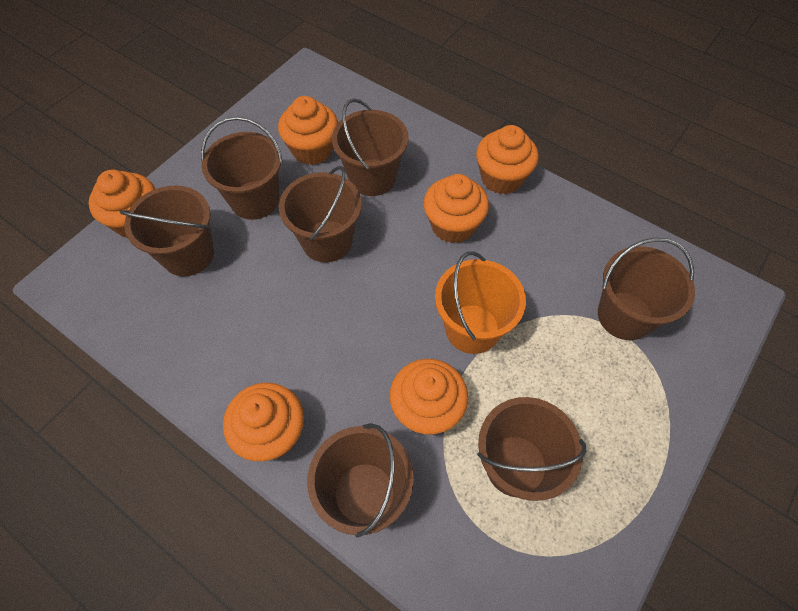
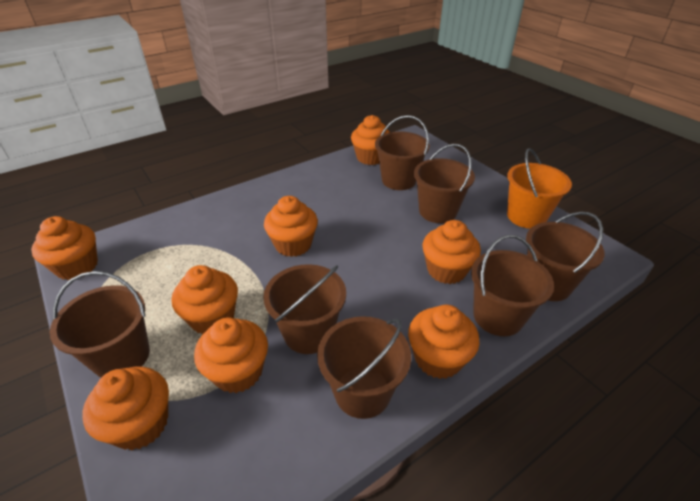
orange cupcake: [89,170,155,238] [223,383,304,461] [278,96,338,165] [390,359,468,435] [423,174,489,243] [476,125,539,194] = 6 -> [31,216,98,280] [82,367,169,450] [172,265,238,335] [194,317,268,393] [264,196,318,257] [351,115,390,165] [408,305,480,379] [422,220,481,284] = 8

